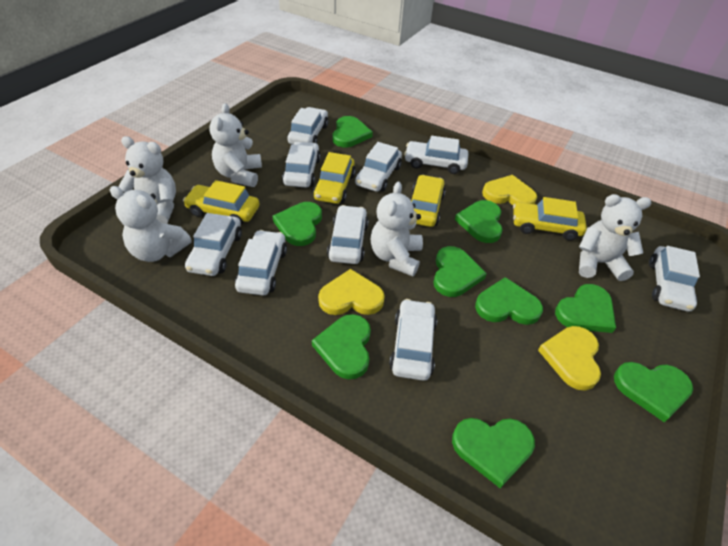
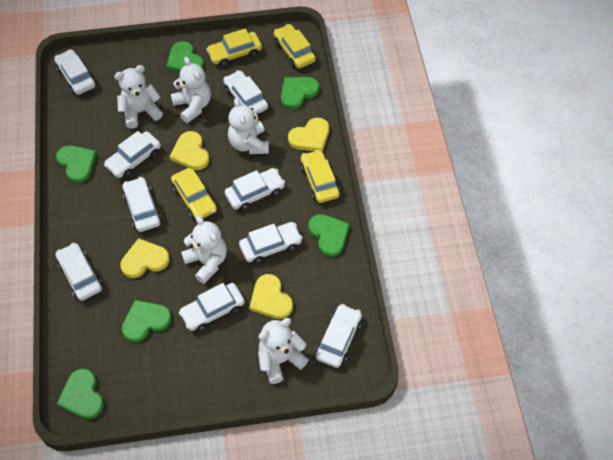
green heart: [273,202,322,246] [312,314,371,380] [333,116,373,147] [433,246,487,297] [452,418,535,488] [455,200,503,243] [475,277,543,325] [555,284,616,333] [614,362,693,422] = 9 -> [56,145,97,183] [57,368,104,420] [122,300,172,343] [166,41,204,73] [281,77,319,110] [308,214,350,257] = 6
yellow heart: [318,269,385,315] [482,175,537,205] [538,326,601,391] = 3 -> [120,238,170,278] [169,131,209,170] [249,274,293,319] [288,118,329,152] = 4

